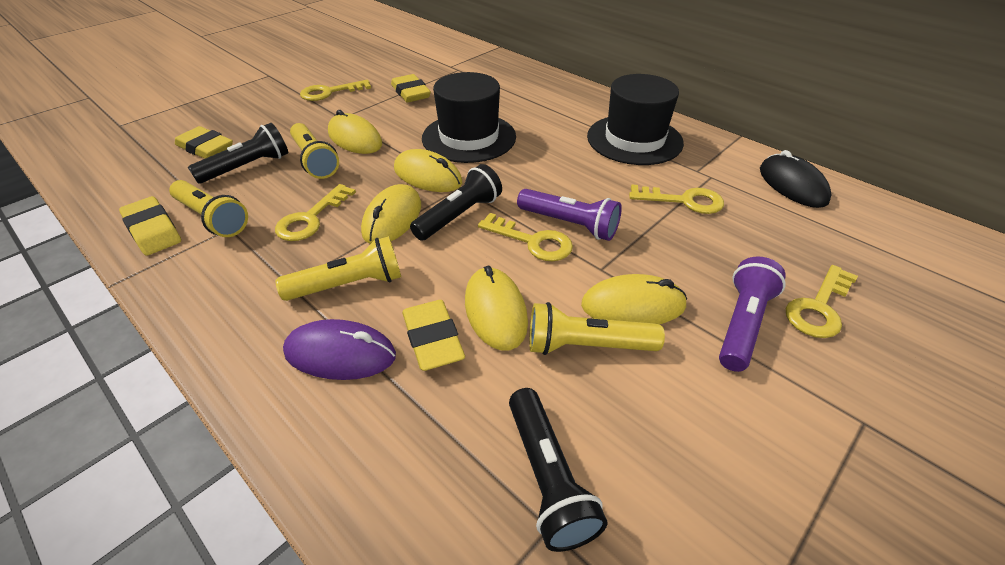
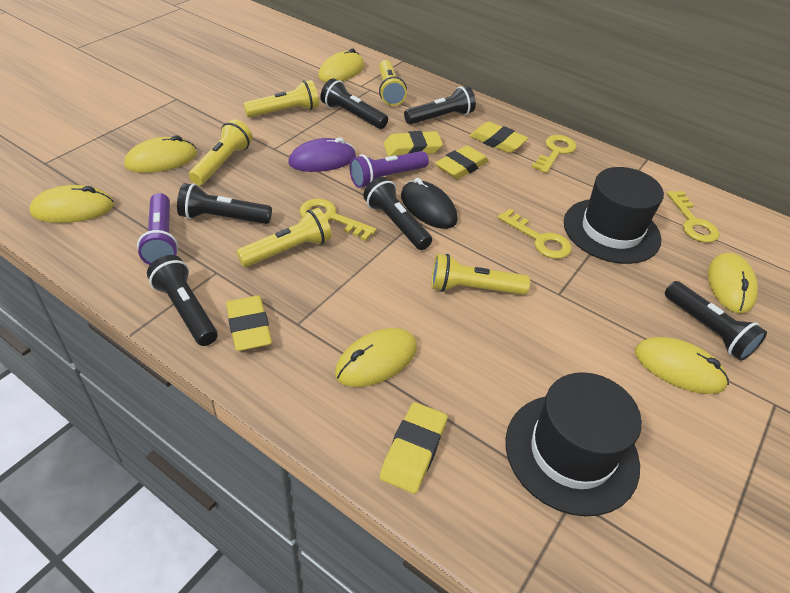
black flashlight: [188,123,288,184] [410,164,502,241] [509,388,607,552] = 3 -> [147,255,218,346] [177,183,272,224] [321,78,388,129] [363,177,432,250] [404,86,476,125] [665,281,767,361] = 6
yellow eraser: [119,196,181,256] [175,126,233,159] [391,74,431,102] [402,300,465,371] = 4 -> [226,296,272,351] [380,402,447,494] [384,131,443,156] [435,145,489,179] [469,121,528,153] = 5
yellow flashlight: [169,180,248,237] [276,236,401,301] [290,123,339,179] [529,302,665,355] = 4 -> [189,119,253,185] [236,208,332,267] [243,80,319,118] [379,60,407,106] [431,254,530,295] = 5
yellow key: [275,184,356,241] [300,80,371,101] [478,213,573,261] [629,184,724,214] [786,265,858,338] = 5 -> [300,198,377,241] [498,209,572,259] [532,135,577,173] [667,191,720,243] = 4
yellow mouse: [328,110,382,154] [361,184,421,244] [394,149,462,192] [465,266,528,351] [581,274,687,324] = 5 -> [29,185,114,223] [124,135,197,173] [318,48,364,82] [335,328,417,387] [635,337,729,394] [708,253,758,313] = 6

